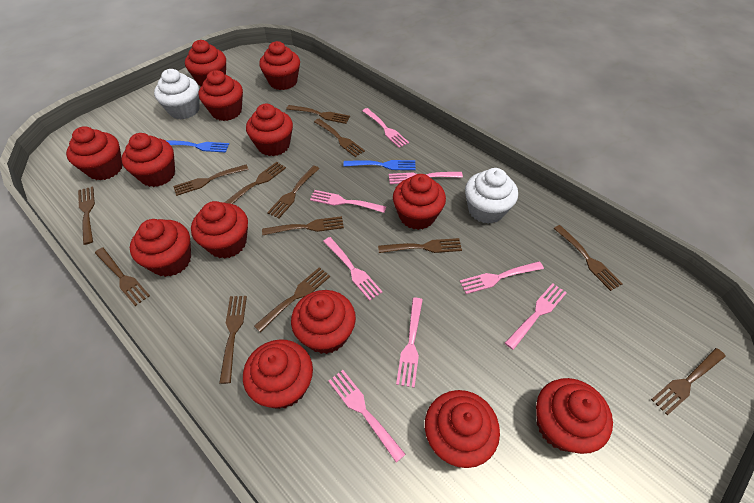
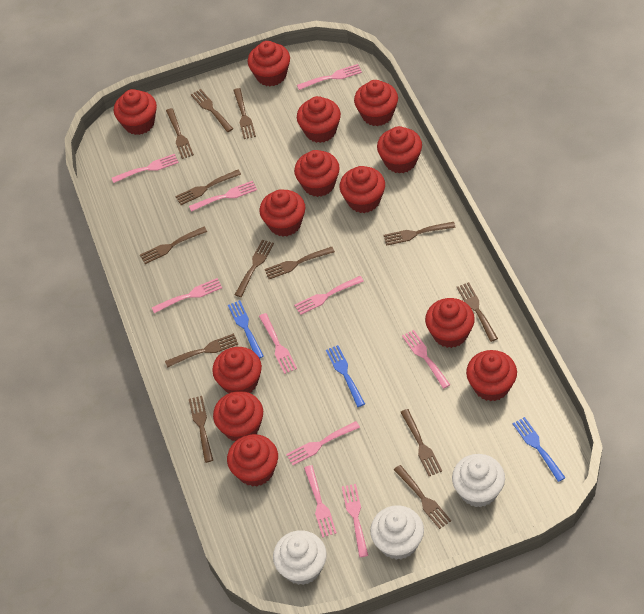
blue fork: [165,140,229,153] [344,160,416,170] = 2 -> [228,300,264,359] [326,345,365,407] [512,417,566,482] = 3
pink fork: [310,190,386,213] [323,237,383,301] [328,370,406,463] [362,108,409,148] [389,172,463,184] [396,298,423,388] [460,261,544,294] [505,283,567,350] = 8 -> [112,154,179,183] [151,278,222,313] [189,181,257,212] [259,313,297,374] [286,421,360,465] [294,276,364,315] [297,64,362,90] [304,465,337,538] [342,484,368,557] [402,330,450,389] = 10
white cupcake: [154,69,200,119] [465,168,518,224] = 2 -> [273,530,327,585] [370,505,424,560] [452,454,505,507] = 3

